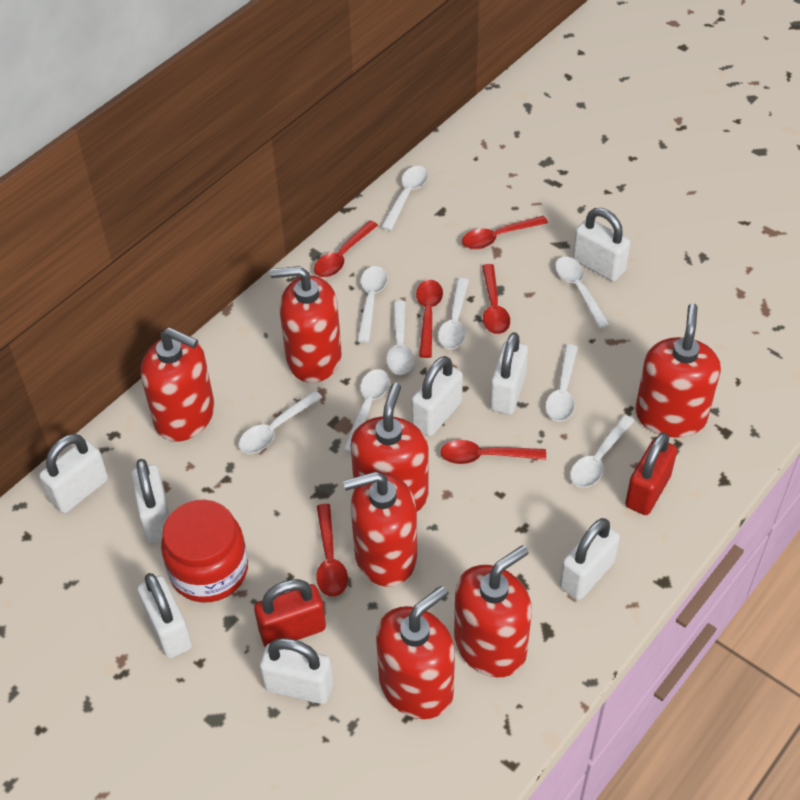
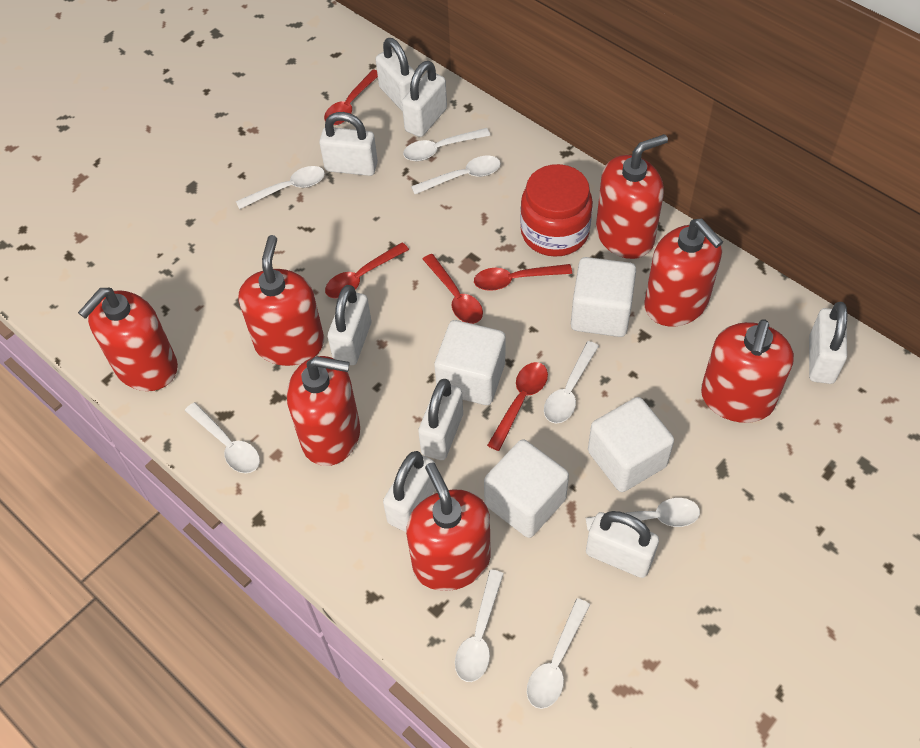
red padlock: [254,579,326,647] [625,432,677,515] = 2 -> none = 0
red spoon: [314,220,378,277] [316,504,348,597] [416,280,443,358] [440,440,546,464] [462,216,548,249] [482,264,510,334] = 6 -> [324,69,378,125] [325,243,409,298] [423,254,483,324] [474,264,572,291] [487,362,548,451] = 5
white cube: none = 0 -> [434,320,505,405] [484,439,569,538] [571,257,636,337] [588,397,674,492] = 4
white spoon: [239,390,323,453] [343,369,390,453] [357,266,387,343] [381,166,428,231] [386,301,414,375] [438,278,469,349] [545,344,578,421] [555,257,610,329] [570,415,634,487] = 9 -> [185,402,260,473] [236,166,325,209] [403,128,491,161] [411,156,501,194] [455,570,504,682] [527,598,590,709] [544,341,599,423] [586,498,700,531] = 8

